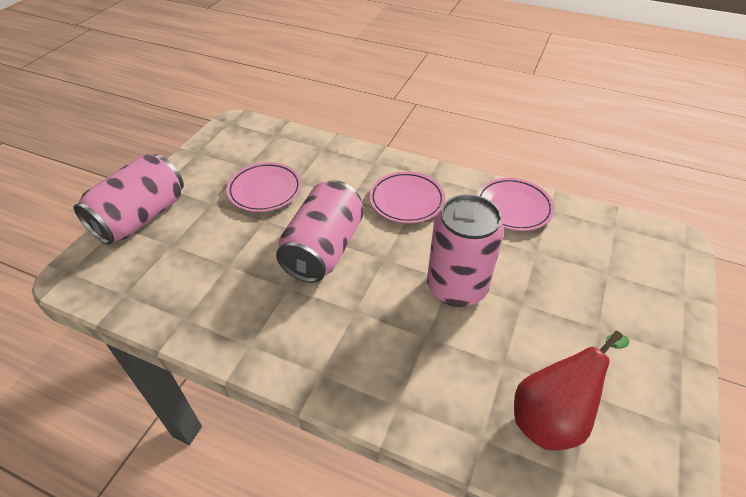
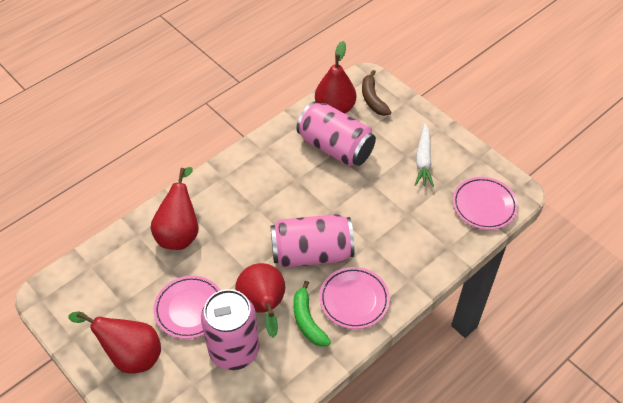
brown banana: none = 0 -> [362,70,391,116] = 1
green banana: none = 0 -> [293,281,331,347] = 1
red pear: [514,331,630,451] = 1 -> [68,311,161,373] [150,167,199,250] [235,263,285,338] [315,41,356,113] = 4
white carrot: none = 0 -> [415,124,434,187] = 1

